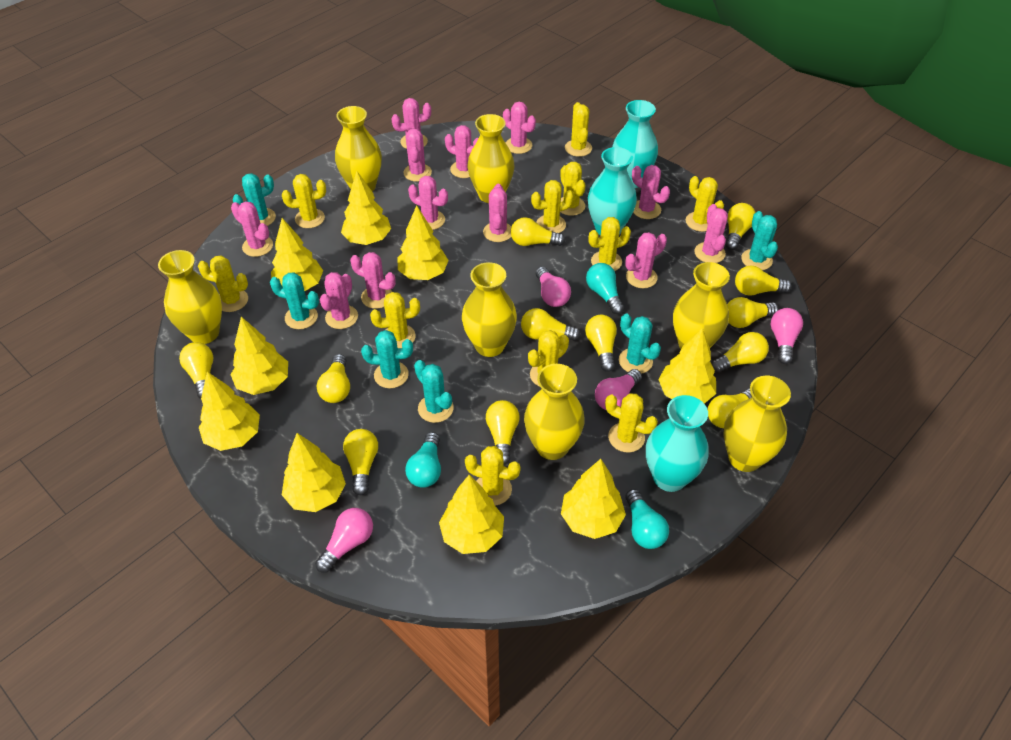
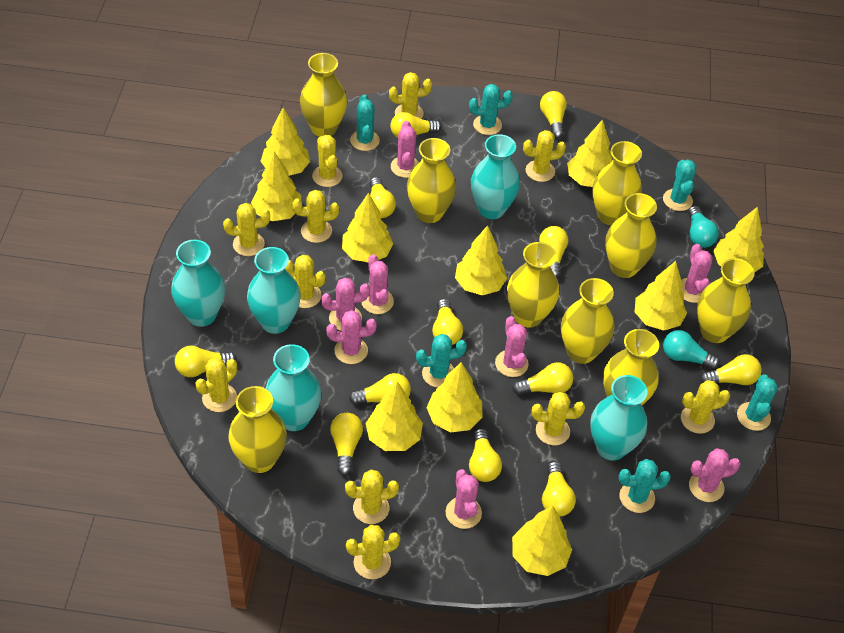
pink cactus: [231,201,273,257] [320,272,358,329] [350,252,396,309] [391,98,431,149] [403,128,432,182] [408,176,448,230] [445,125,479,178] [483,184,511,242] [503,102,536,154] [625,232,667,288] [632,165,670,219] [694,204,728,263] = 12 -> [321,278,370,331] [327,310,377,364] [361,254,394,314] [391,121,419,178] [446,469,482,529] [495,316,529,377] [681,244,713,303] [689,448,741,502] = 8
pink light bulb: [315,508,373,573] [536,266,571,307] [595,369,642,410] [771,308,803,364] = 4 -> none = 0
turquoise light bulb: [405,432,441,488] [586,263,624,314] [625,489,669,549] = 3 -> [663,330,720,370] [688,206,719,248] = 2
turquoise vase: [588,147,637,236] [612,100,658,188] [646,395,709,492] = 3 -> [171,240,225,327] [247,247,301,334] [266,344,321,431] [471,134,520,219] [590,375,648,461] = 5
yellow tree: [199,372,260,451] [231,317,288,395] [271,218,323,291] [282,433,346,512] [341,171,391,245] [397,205,449,280] [439,475,504,554] [561,459,626,539] [658,328,716,404] = 9 -> [251,152,301,221] [260,108,310,176] [342,193,393,262] [366,381,423,451] [426,362,483,432] [455,225,507,296] [512,506,572,576] [567,119,612,187] [635,261,687,331] [713,207,764,273] = 10
yellow vase: [158,250,222,344] [335,106,382,192] [462,262,517,357] [468,114,515,203] [524,364,585,460] [673,262,730,349] [723,376,791,472] = 7 -> [229,386,287,473] [300,53,347,137] [407,138,456,223] [507,242,559,328] [561,278,614,364] [593,141,642,226] [603,329,659,405] [605,193,657,278] [697,258,754,343] = 9

